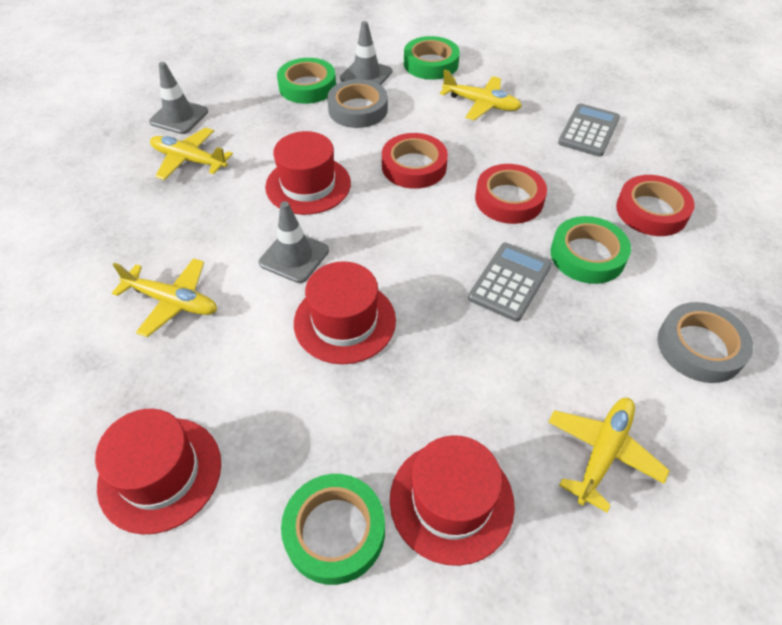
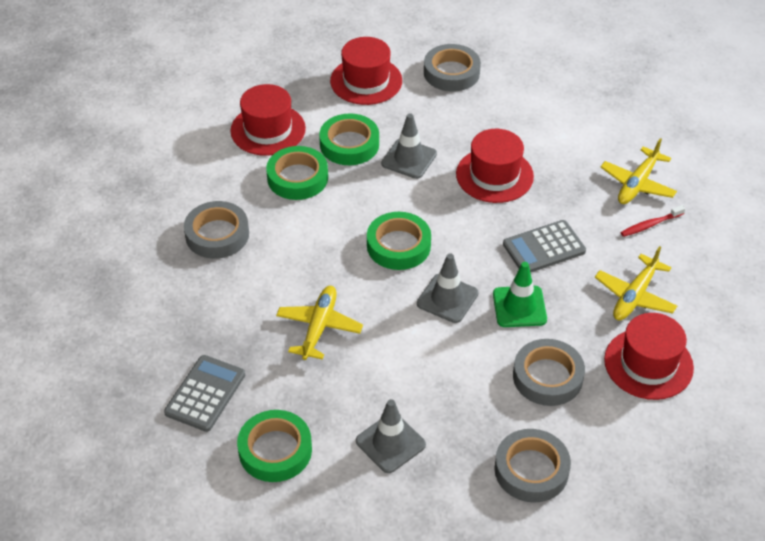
green traffic cone: none = 0 -> [493,262,547,327] = 1
grey tape: [327,79,388,128] [657,302,753,383] = 2 -> [184,201,249,259] [424,44,481,92] [494,429,571,503] [513,339,585,406] = 4
red tape: [382,133,448,189] [475,164,547,224] [616,175,695,236] = 3 -> none = 0
red toothbrush: none = 0 -> [621,205,685,237] = 1
yellow plane: [112,258,217,337] [150,127,233,180] [440,70,522,120] [548,398,670,512] = 4 -> [276,286,363,360] [595,246,677,320] [601,138,677,204] = 3

